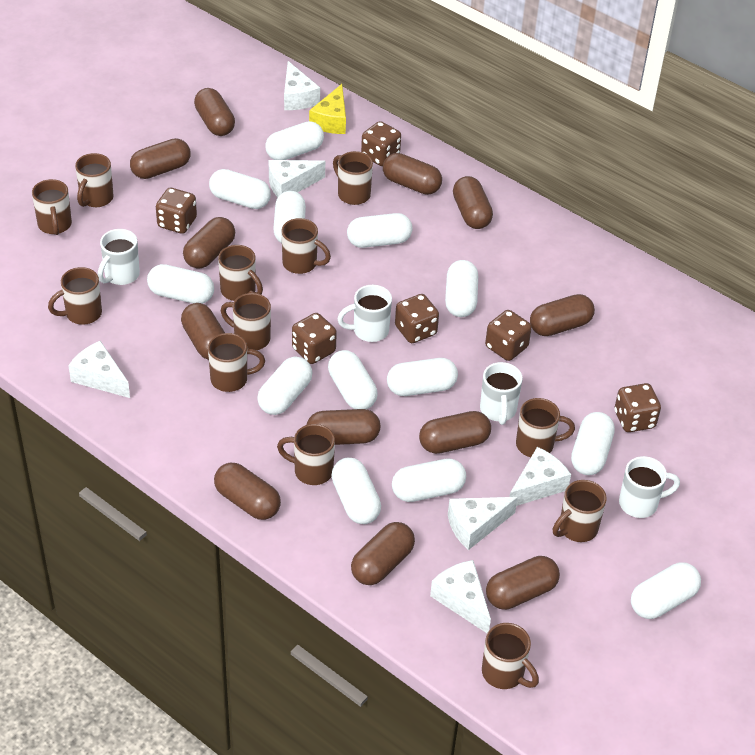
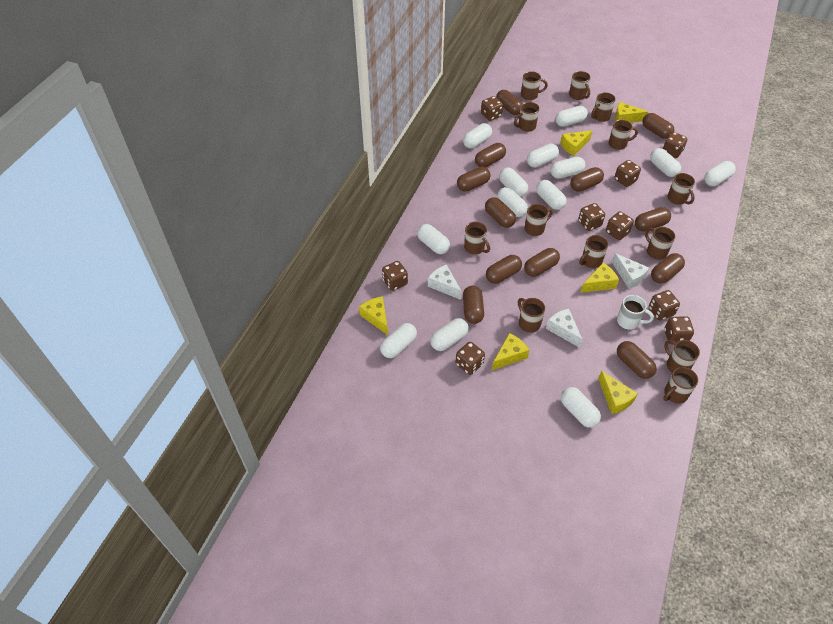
brown dice: [156,188,197,234] [292,313,337,364] [361,121,401,166] [395,294,439,343] [485,310,532,361] [615,383,661,432] = 6 -> [382,261,408,291] [456,342,485,375] [481,96,503,121] [578,203,605,231] [606,211,634,240] [614,160,641,187] [649,290,680,320] [663,132,688,158] [664,316,694,343] = 9
brown mug: [32,179,72,235] [48,267,102,325] [75,153,114,207] [208,333,265,392] [218,245,263,301] [221,293,271,350] [277,424,335,485] [281,218,331,274] [333,151,373,205] [482,623,539,689] [516,398,575,457] [553,480,607,542] = 12 -> [464,222,490,254] [514,102,540,132] [518,298,545,333] [521,71,548,100] [525,204,553,236] [569,71,590,100] [579,235,608,268] [591,92,616,122] [609,120,638,150] [645,227,675,260] [663,367,698,403] [664,340,700,373] [667,173,695,205] = 13
white cheese: [68,341,130,398] [269,160,325,197] [284,61,320,110] [430,560,491,633] [448,497,518,550] [509,447,571,506] = 6 -> [428,264,462,300] [546,309,583,348] [612,253,649,289] = 3
white mug: [98,229,140,285] [337,285,392,342] [480,362,522,425] [619,456,680,518] = 4 -> [617,295,654,330] = 1
yellow cheese: [309,84,346,134] = 1 -> [359,296,388,335] [492,333,529,370] [560,130,592,156] [580,262,619,293] [598,371,638,414] [615,102,648,123] = 6

